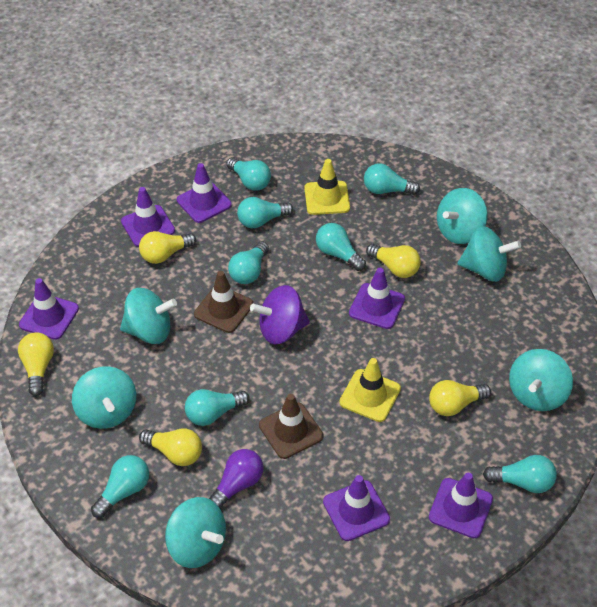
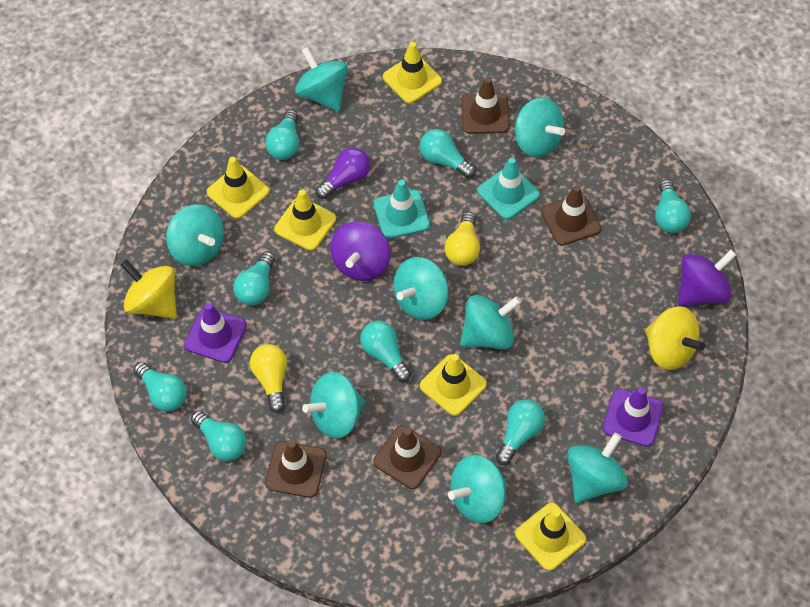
brown traffic cone: [194,271,253,333] [259,394,323,459] = 2 -> [265,440,326,498] [373,425,441,489] [461,77,510,134] [541,185,601,246] = 4
purple spinning top: [250,285,310,345] = 1 -> [330,221,391,281] [678,250,736,306] = 2
purple traffic cone: [19,278,79,340] [121,187,175,247] [177,163,232,223] [323,475,390,541] [349,268,405,329] [429,473,493,538] = 6 -> [184,303,247,363] [603,387,664,447] = 2
turquoise spinning top: [72,366,136,429] [120,288,177,344] [165,497,226,568] [437,188,488,244] [458,226,521,282] [509,349,573,411] = 6 -> [166,204,224,266] [295,47,348,112] [302,372,365,439] [393,257,449,320] [448,455,506,523] [460,295,521,349] [515,97,565,158] [567,433,628,503] = 8
turquoise traffic cone: none = 0 -> [374,180,430,239] [477,157,540,219] = 2
yellow light bulb: [18,333,54,396] [139,231,196,264] [139,428,202,466] [366,244,421,278] [429,380,491,416] = 5 -> [250,344,287,413] [444,212,480,266] = 2
yellow spinning top: none = 0 -> [121,260,177,319] [645,306,705,370] = 2
yellow traffic cone: [304,159,350,215] [339,358,401,422] = 2 -> [207,157,270,219] [274,189,336,251] [383,42,442,104] [420,354,487,416] [515,503,586,571] = 5

